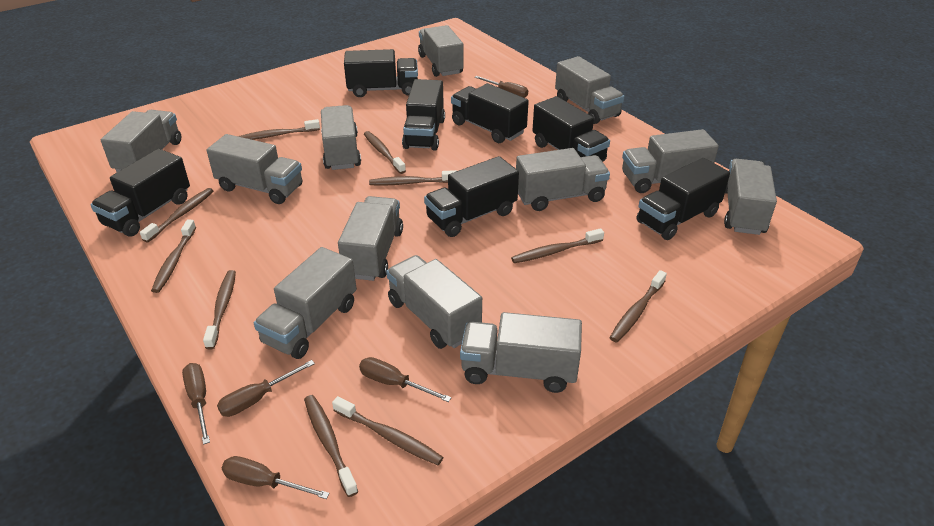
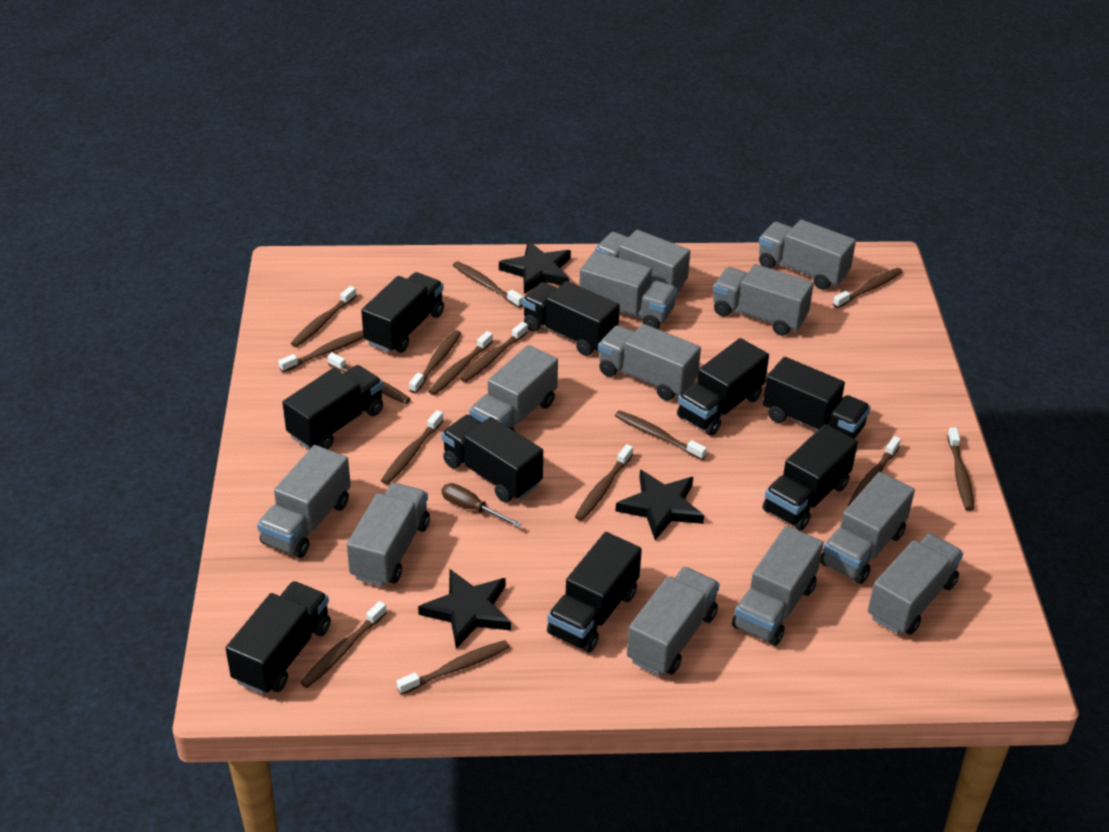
black star: none = 0 -> [418,569,511,649] [499,241,571,294] [616,470,704,540] = 3
black truck: [90,149,190,237] [344,49,418,97] [402,79,445,151] [424,156,519,237] [451,83,529,143] [532,96,610,162] [637,158,730,240] = 7 -> [225,581,331,695] [282,365,383,450] [361,272,444,353] [442,415,543,502] [522,281,620,356] [547,532,642,653] [677,338,769,435] [763,357,871,439] [763,424,858,530] = 9
brown screwdriver: [182,363,210,445] [217,360,315,417] [222,456,330,499] [359,357,452,402] [475,76,528,98] = 5 -> [442,483,522,527] = 1
brown toothbrush: [140,188,213,243] [151,220,196,293] [203,270,236,350] [238,119,320,140] [304,395,358,497] [332,396,443,465] [364,131,406,174] [369,170,457,186] [511,228,604,263] [610,270,667,342] = 10 -> [278,330,364,372] [291,286,357,347] [300,601,387,688] [327,353,411,404] [381,410,444,484] [397,640,509,695] [409,330,461,393] [428,331,493,395] [453,261,524,308] [460,322,528,382] [575,444,633,521] [615,410,707,460] [833,268,903,308] [848,436,901,506] [947,427,974,511] = 15

